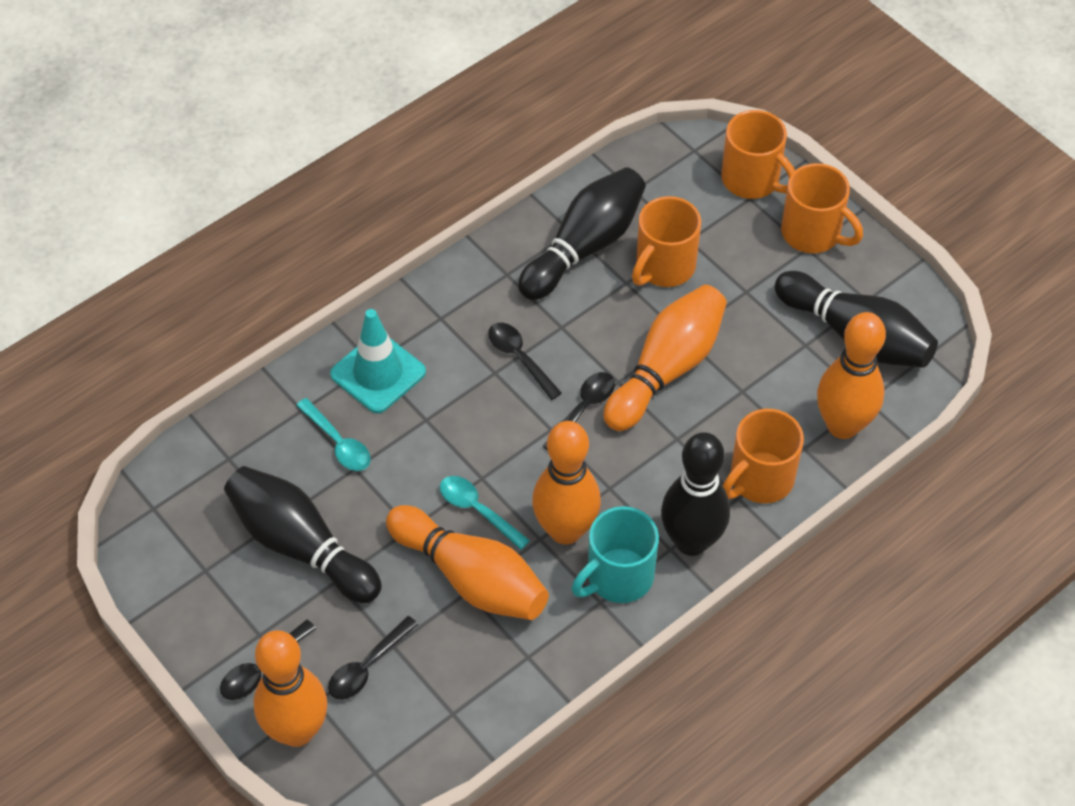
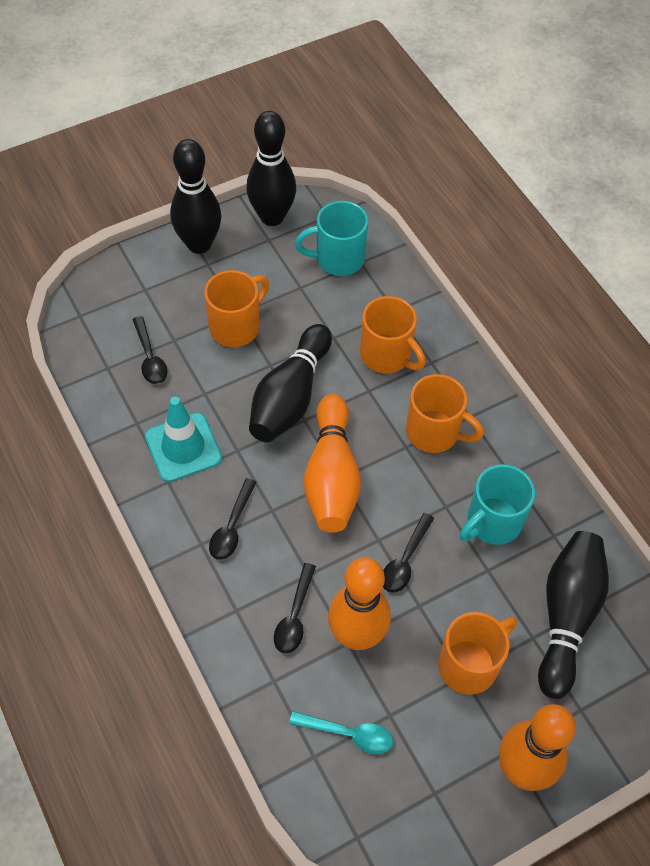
orange bowling pin: [253,630,327,747] [386,505,549,620] [532,421,601,545] [603,285,727,431] [817,312,886,439] = 5 -> [304,394,361,533] [328,557,391,650] [499,704,576,791] = 3
turquoise mug: [572,506,659,603] = 1 -> [295,201,368,276] [460,464,535,545] = 2
turquoise spoon: [296,398,371,471] [440,476,530,550] = 2 -> [289,711,393,754] = 1

